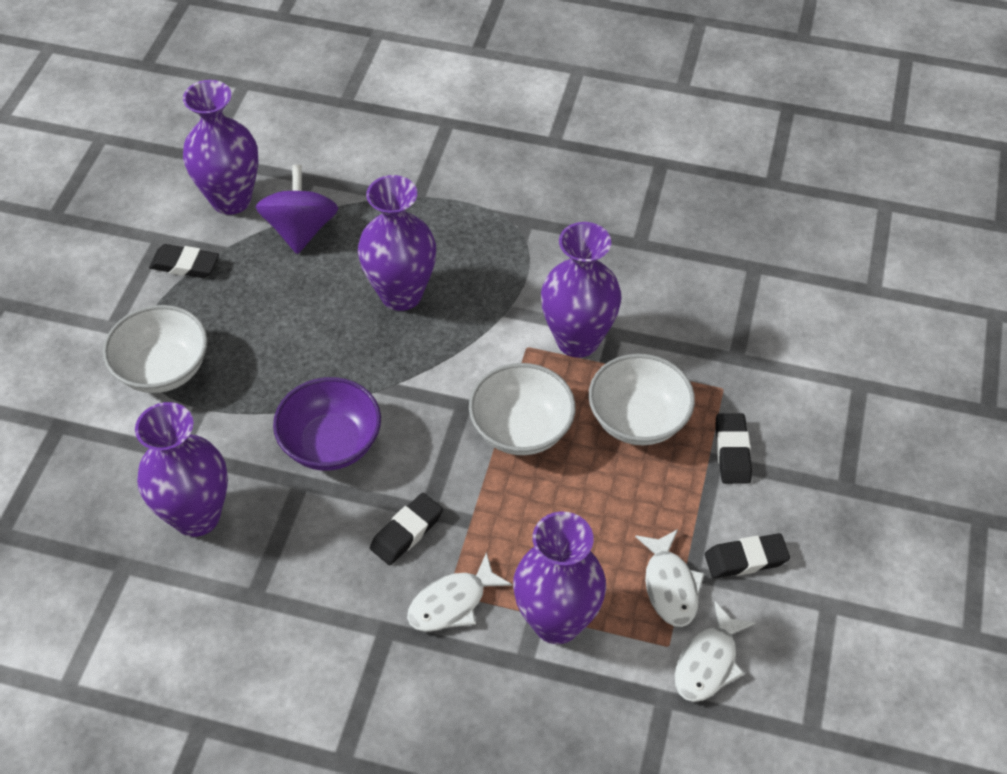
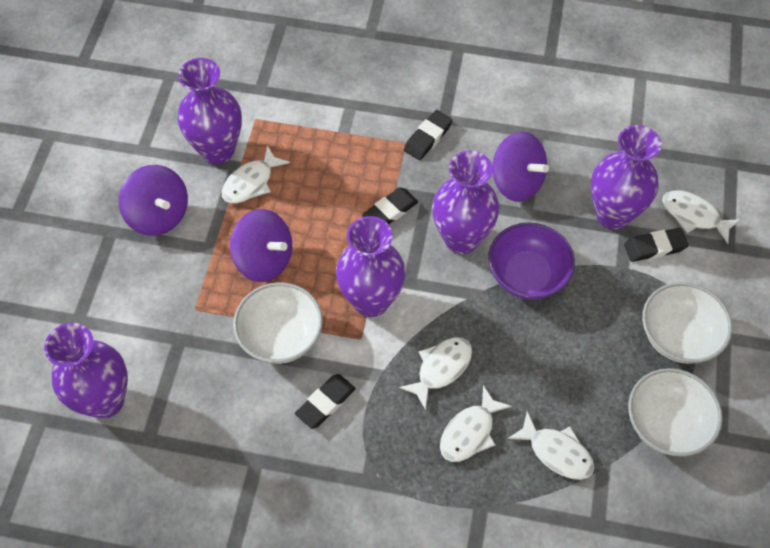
purple spinning top: [256,164,338,254] = 1 -> [119,165,188,236] [230,209,292,282] [493,131,549,202] = 3
white fish: [407,552,512,632] [635,529,705,627] [675,602,756,702] = 3 -> [221,145,290,203] [399,337,472,410] [440,385,512,462] [508,411,594,480] [662,190,741,244] = 5

